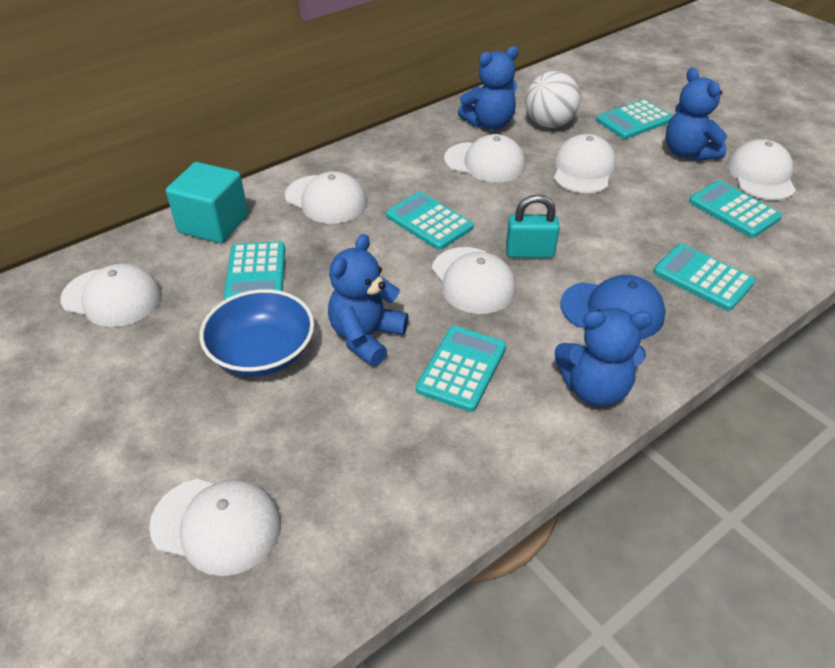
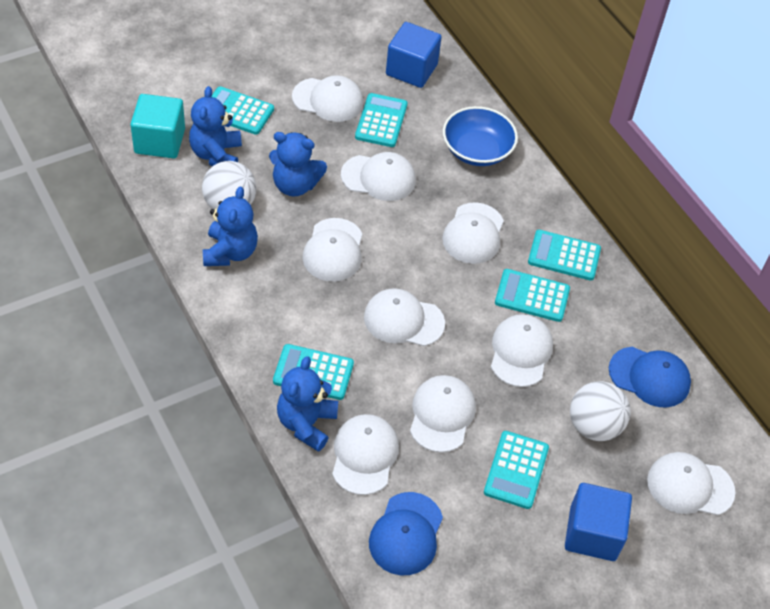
blue cap: [560,275,666,339] = 1 -> [369,492,443,575] [609,347,691,407] = 2
blue cube: none = 0 -> [386,22,442,88] [565,483,632,561] = 2
turquoise padlock: [506,194,560,258] = 1 -> none = 0
white ball: [525,71,580,128] = 1 -> [202,161,257,210] [570,381,631,441] = 2
white cap: [60,264,162,327] [149,479,281,576] [285,171,367,224] [432,247,516,314] [444,134,525,182] [554,134,616,194] [727,139,796,200] = 7 -> [292,75,363,122] [303,218,363,282] [332,414,399,495] [341,152,416,201] [364,288,445,346] [410,375,476,453] [442,203,504,264] [491,314,553,387] [647,452,735,515] = 9

